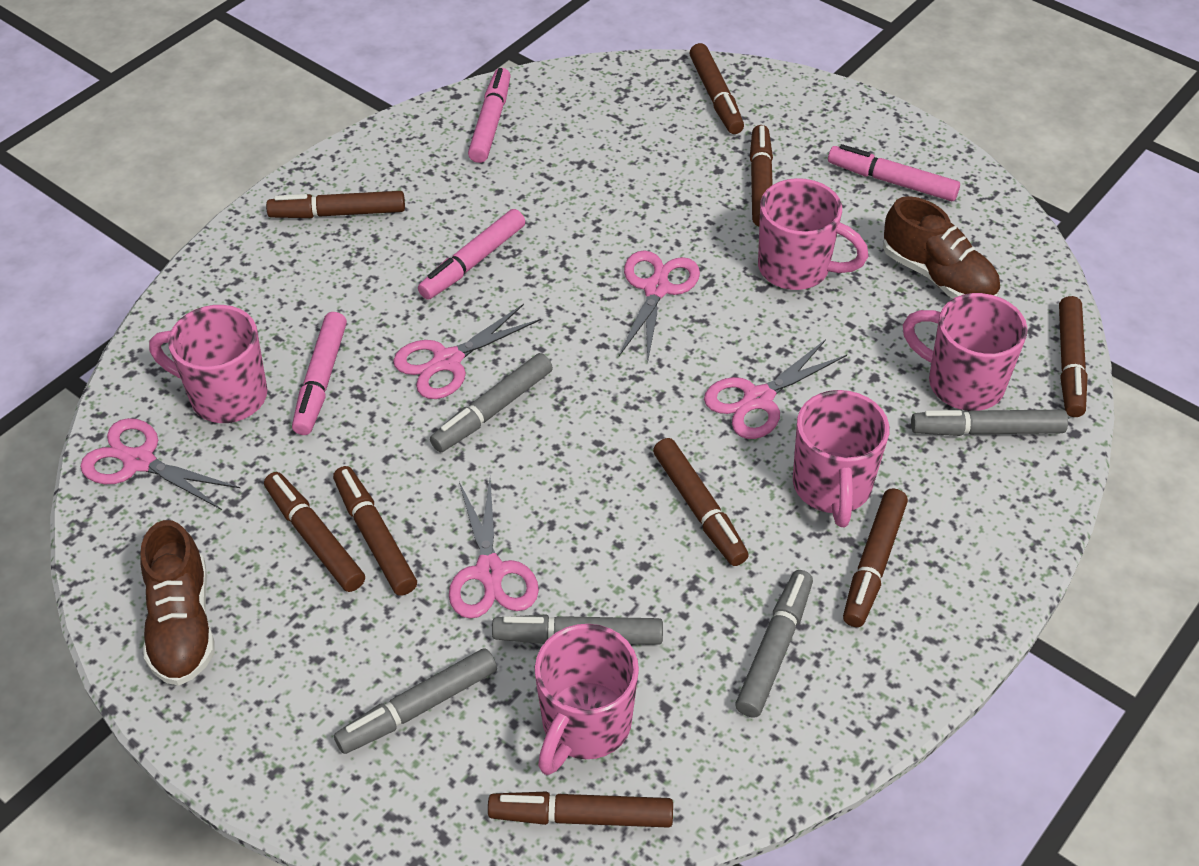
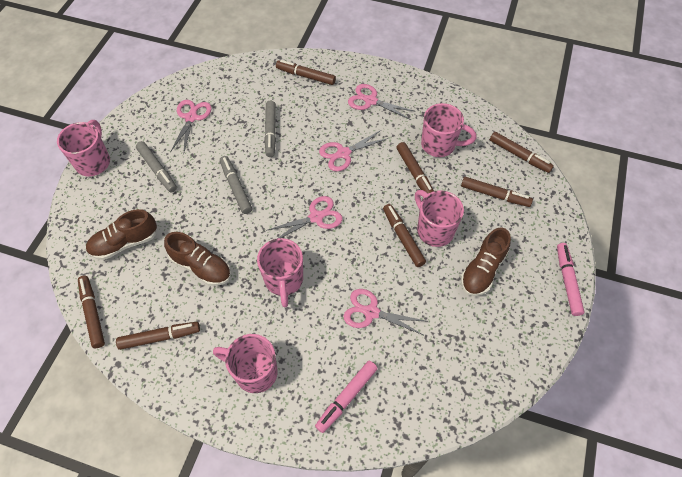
brown marker: [264,472,365,592] [266,191,405,218] [333,466,417,596] [488,791,673,828] [653,438,749,566] [689,43,744,134] [750,125,773,226] [843,488,908,627] [1059,296,1088,417] = 9 -> [78,276,105,348] [116,322,200,350] [276,60,336,85] [383,204,426,267] [396,142,434,194] [461,177,533,207] [490,132,554,173] = 7
brown shoe: [140,520,214,686] [883,196,1000,299] = 2 -> [86,209,157,260] [164,232,231,286] [461,227,511,296] = 3
grey marker: [334,648,497,754] [430,353,553,452] [492,614,663,645] [735,570,813,717] [911,409,1068,436] = 5 -> [136,141,177,193] [220,156,252,214] [264,101,276,157] = 3
pink marker: [292,312,347,435] [418,209,525,299] [468,68,511,163] [828,144,960,201] = 4 -> [315,361,378,433] [557,243,585,316] = 2

